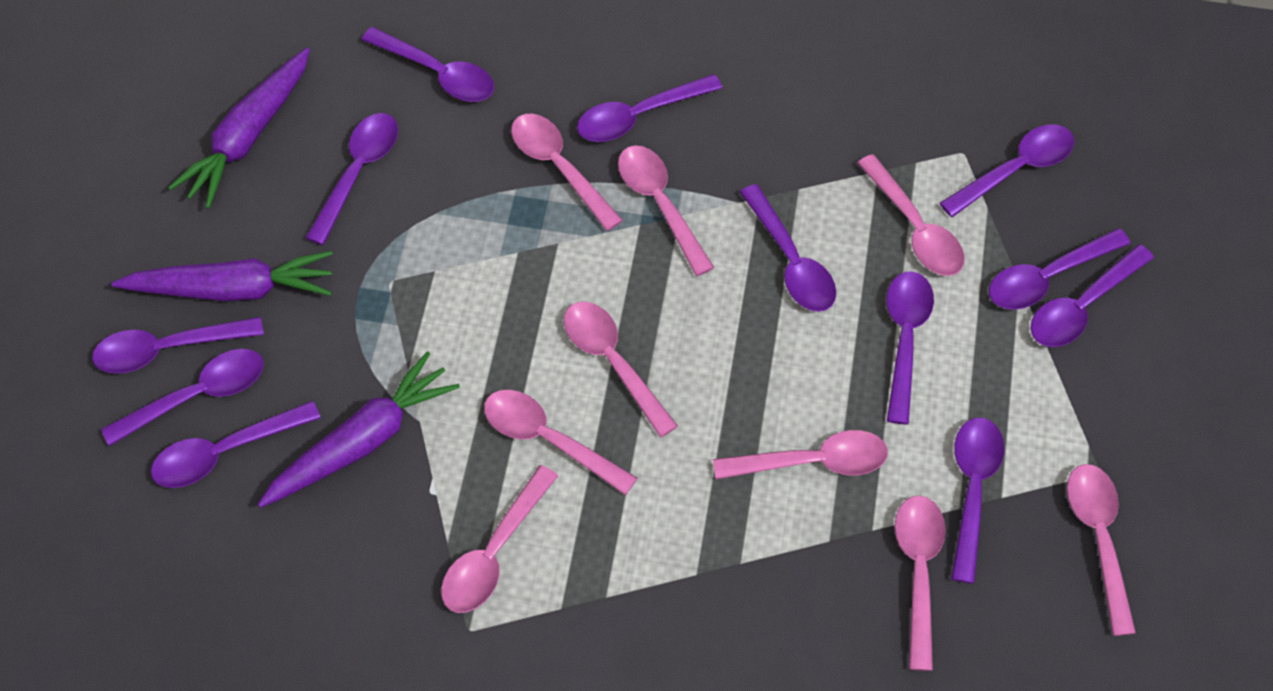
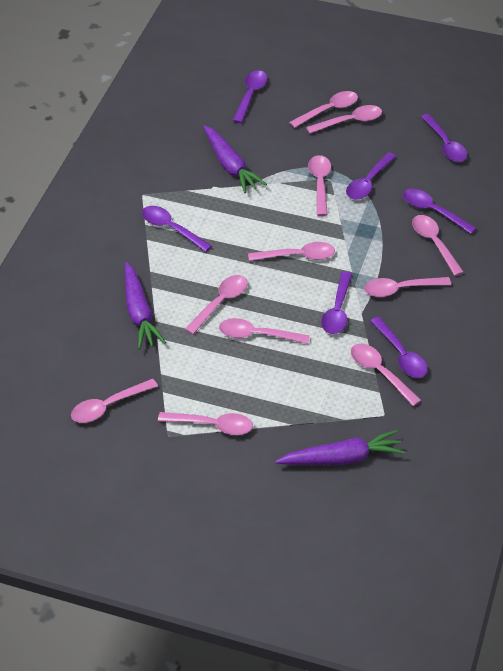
pink spoon: [441,465,558,613] [484,390,637,495] [511,114,623,231] [564,302,678,438] [618,146,714,276] [713,430,888,479] [857,154,965,276] [895,495,946,671] [1067,464,1136,636] = 9 -> [71,379,158,423] [158,412,253,435] [185,275,248,335] [219,318,310,344] [248,242,335,261] [289,91,358,128] [306,105,382,134] [308,155,331,216] [351,344,421,406] [364,277,451,297] [412,215,464,276] = 11
purple spoon: [92,317,264,374] [101,349,264,446] [151,400,321,488] [306,113,398,245] [362,27,494,102] [577,74,722,142] [740,184,836,312] [886,271,934,425] [940,124,1074,217] [951,418,1004,584] [989,228,1130,310] [1030,244,1154,347] = 12 -> [142,206,212,252] [233,70,268,123] [321,272,352,334] [346,152,396,200] [370,317,428,378] [403,189,477,234] [421,114,467,162] = 7

